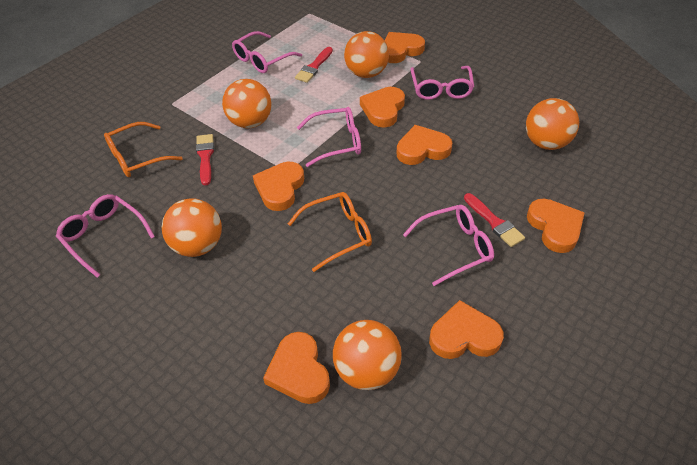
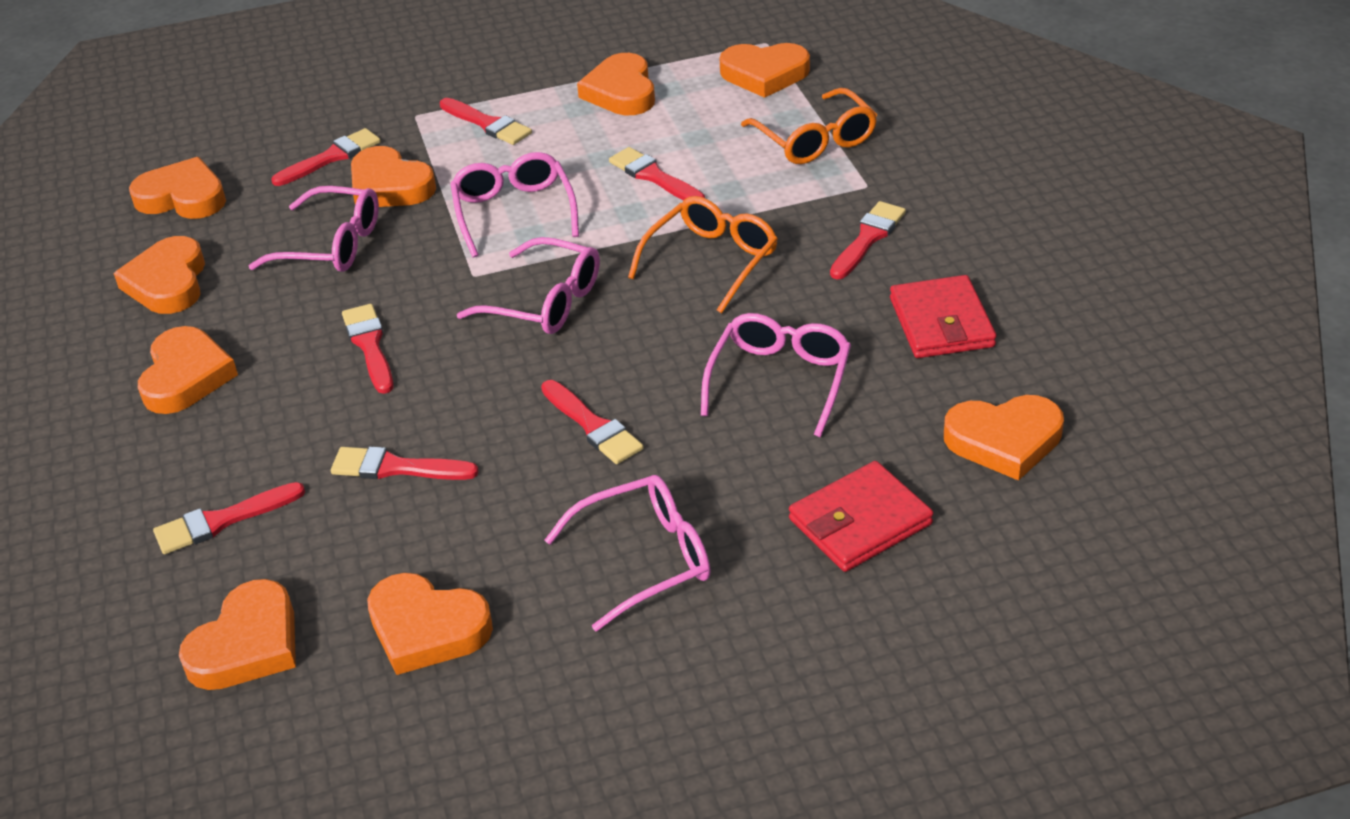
orange ball: [161,198,222,257] [222,79,272,128] [333,320,402,390] [344,31,389,78] [526,98,579,150] = 5 -> none = 0
orange heart: [253,162,304,211] [263,332,330,404] [360,87,405,127] [385,32,425,63] [396,125,452,165] [429,300,504,359] [527,199,585,253] = 7 -> [113,236,205,314] [129,157,226,219] [138,326,238,414] [179,579,296,690] [351,146,436,207] [367,573,493,675] [577,53,655,115] [720,43,810,98] [944,395,1064,481] = 9
red brush: [196,134,214,185] [295,47,333,83] [464,193,525,247] = 3 -> [153,482,305,554] [271,128,381,186] [331,446,479,480] [342,304,394,394] [440,98,532,145] [541,380,644,464] [609,147,705,201] [830,201,906,280] = 8
red wallet: none = 0 -> [789,461,933,572] [890,275,996,358] = 2

